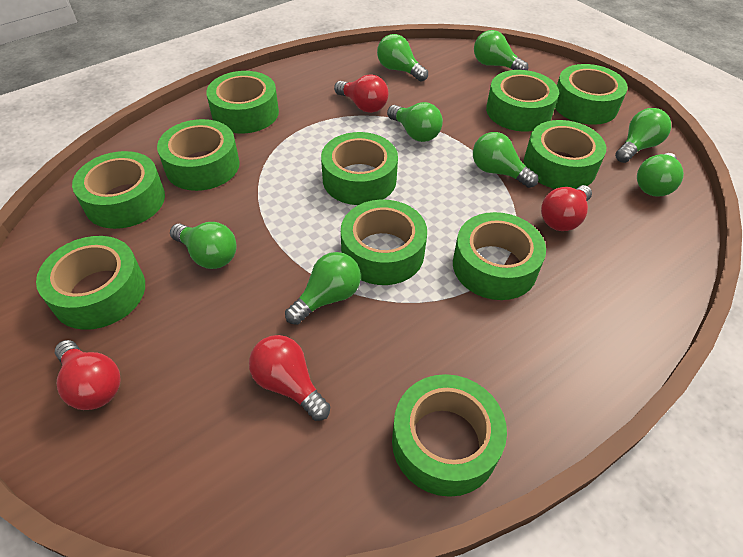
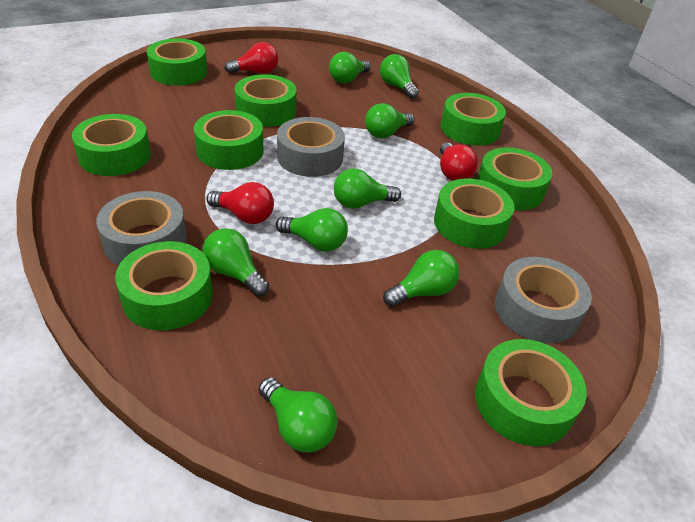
green tape: [36,236,145,330] [72,151,165,229] [157,119,240,191] [206,71,279,134] [321,132,398,205] [341,200,427,285] [392,374,507,497] [453,212,546,300] [486,70,559,132] [524,120,606,189] [555,64,628,125] = 11 -> [72,114,151,176] [115,241,213,330] [147,39,207,85] [194,110,263,170] [235,74,297,127] [434,178,514,249] [441,93,506,146] [475,339,587,446] [478,147,552,210] = 9
grey tape: none = 0 -> [96,191,187,265] [277,117,345,177] [495,257,592,343] = 3
red light bulb: [55,340,121,410] [249,335,330,421] [334,74,388,113] [541,185,592,231] = 4 -> [207,182,274,224] [224,42,278,74] [440,143,478,181] = 3

